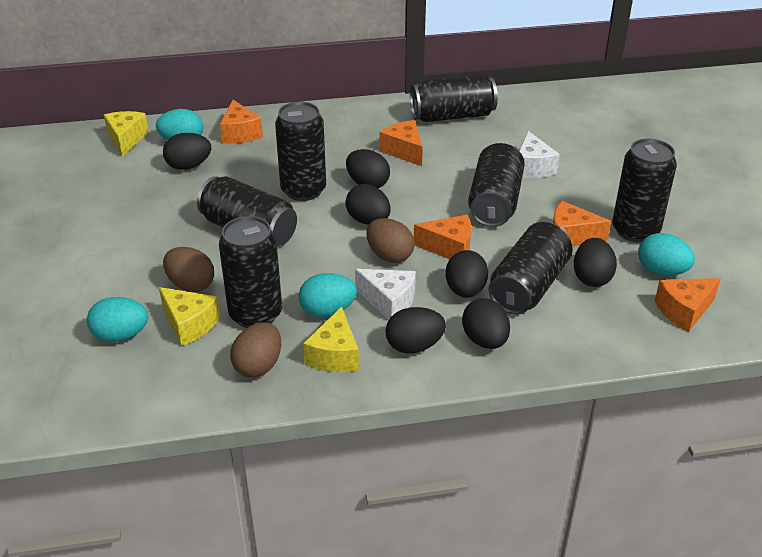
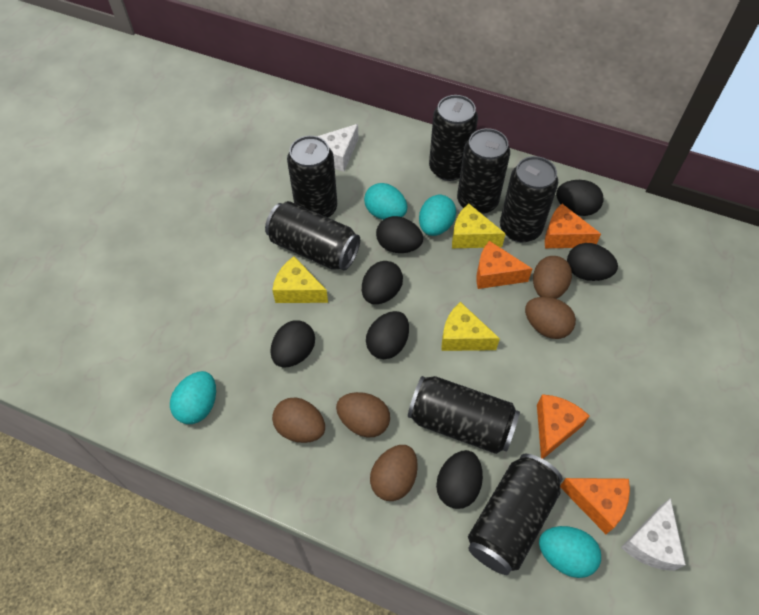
brown egg: [163,247,214,292] [230,322,281,377] [366,218,414,263] = 3 -> [272,397,325,443] [336,392,390,438] [370,445,418,501] [525,297,576,339] [533,256,572,299] = 5
orange cheese: [220,100,263,144] [379,120,423,166] [414,215,471,259] [553,201,611,246] [655,278,720,332] = 5 -> [476,241,532,289] [537,394,590,459] [545,204,601,248] [560,478,630,534] = 4

